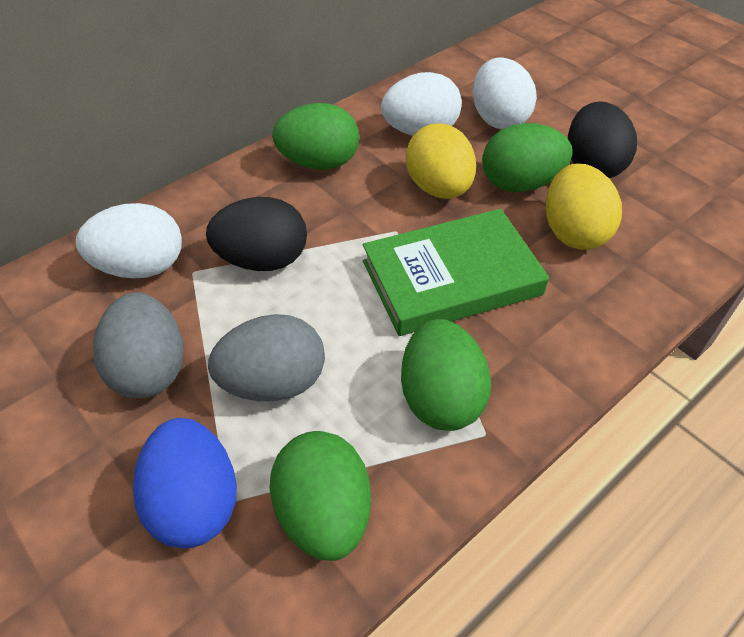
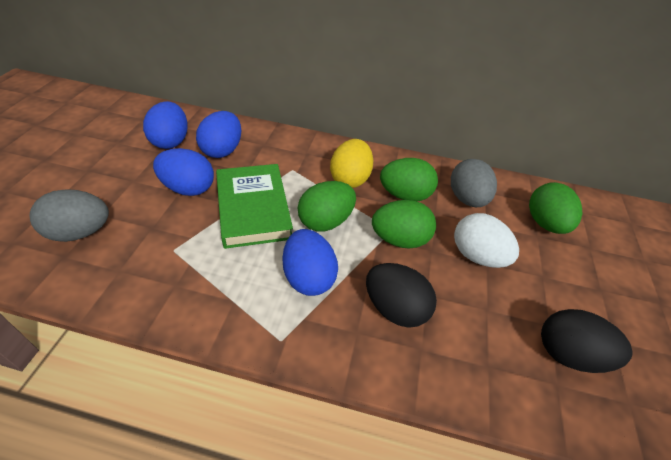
blue egg: [133,418,237,548] = 1 -> [143,101,188,149] [153,148,214,196] [196,111,241,158] [283,229,338,296] = 4
white egg: [76,203,182,279] [381,72,462,136] [473,58,537,130] = 3 -> [454,213,519,268] = 1
yellow egg: [406,123,476,199] [546,163,622,250] = 2 -> [330,139,373,188] = 1

